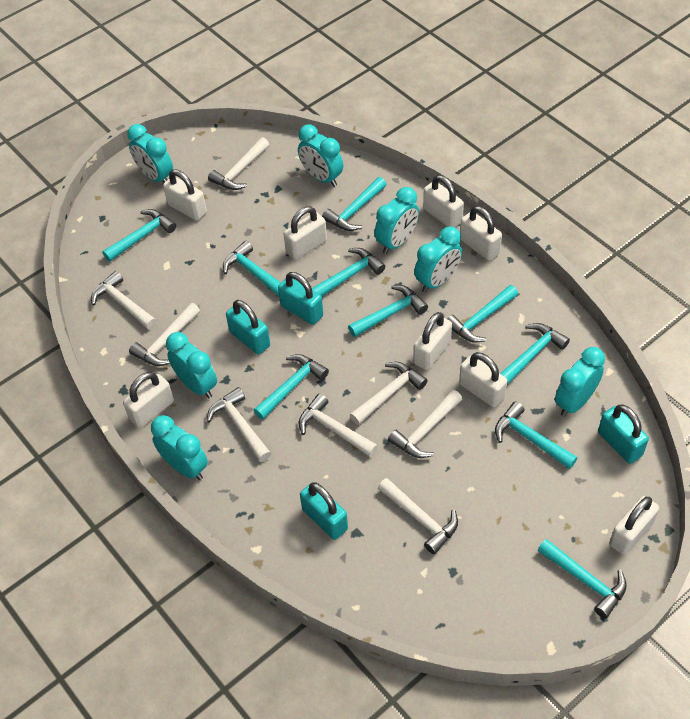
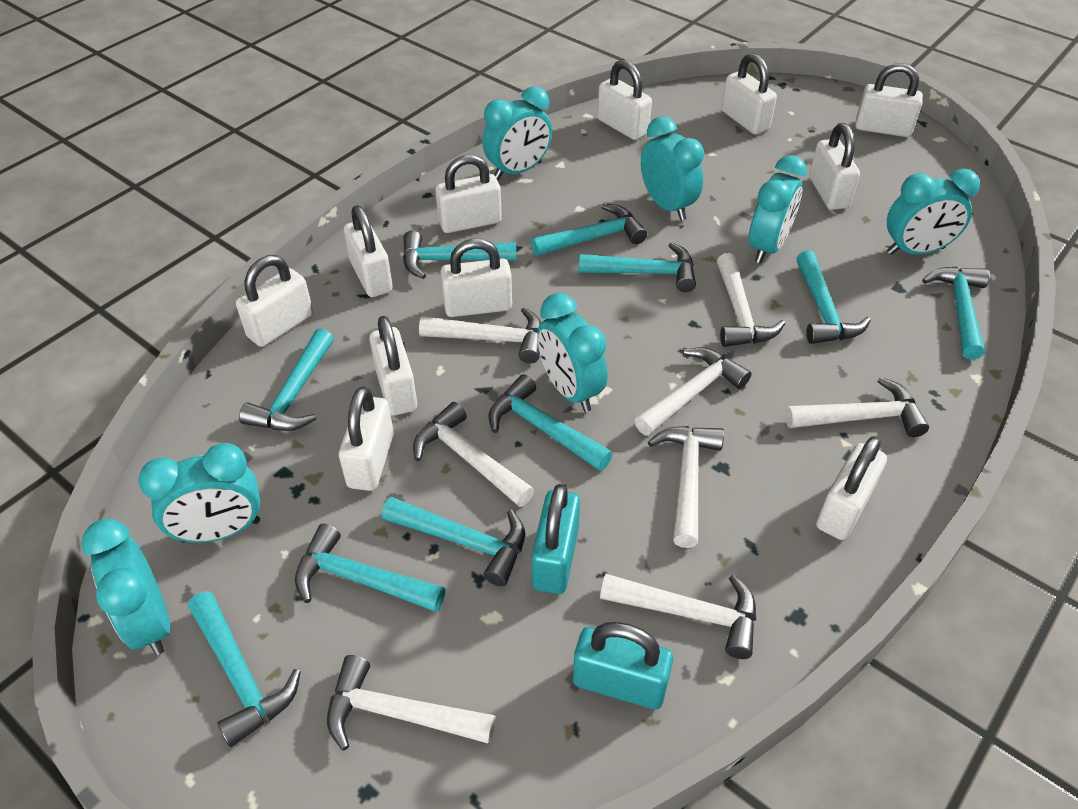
turquoise padlock: [226,300,270,354] [278,272,323,325] [300,482,348,540] [598,404,649,464] = 4 -> [532,484,580,594] [573,622,674,709] = 2
white padlock: [123,372,174,428] [163,169,207,221] [284,206,327,260] [413,312,452,370] [423,175,464,227] [459,352,507,408] [460,206,502,261] [609,496,659,555] = 8 -> [236,255,313,347] [339,386,394,491] [344,205,393,297] [369,316,417,416] [435,155,502,233] [441,238,512,317] [597,60,652,140] [722,53,777,134] [809,123,860,210] [816,436,887,540] [855,63,923,137] = 11

